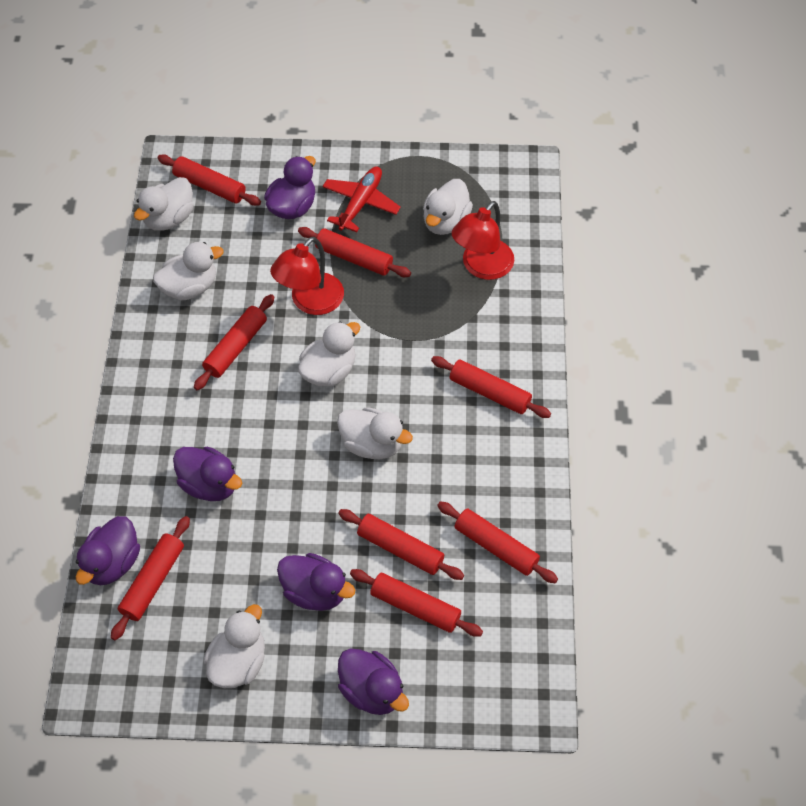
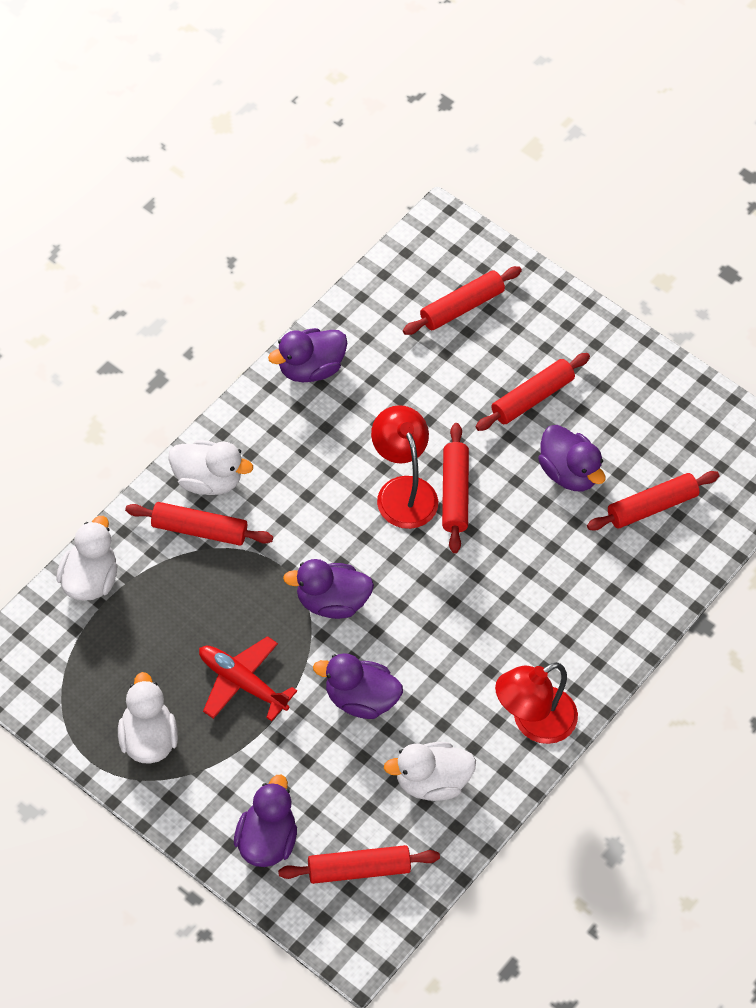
red rolling pin: [111,516,190,640] [158,154,261,206] [194,294,274,390] [298,227,411,277] [338,509,464,580] [350,569,483,637] [431,356,551,418] [437,501,558,583] = 8 -> [125,502,273,546] [278,845,440,884] [403,266,522,335] [442,423,469,553] [476,353,590,431] [587,471,719,531] = 6
white duck: [134,177,194,231] [153,242,224,300] [203,604,265,688] [298,322,360,387] [337,407,413,459] [423,179,473,235] = 6 -> [56,516,117,601] [118,672,178,764] [168,440,253,495] [384,742,476,801] = 4

